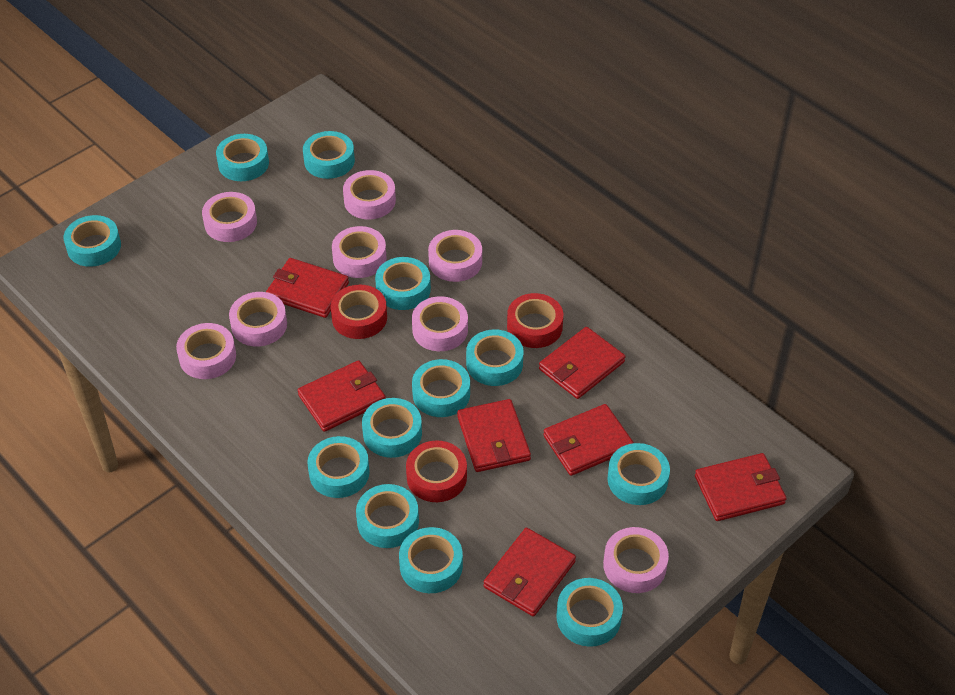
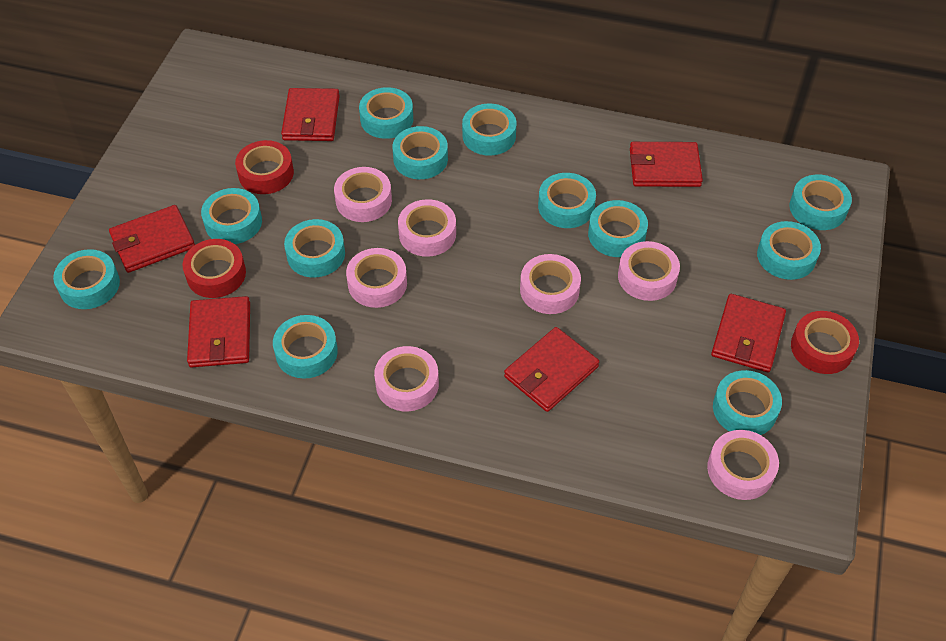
pink tape: [176,323,236,379] [202,192,257,242] [229,292,287,347] [332,226,387,278] [343,170,396,219] [412,296,468,351] [428,230,482,282] [603,527,669,593] = 8 -> [334,167,392,222] [346,248,407,308] [374,346,439,411] [398,199,456,257] [520,254,581,314] [618,241,680,301] [707,430,779,500] = 7
red wallet: [266,258,349,318] [298,360,386,432] [457,399,531,472] [483,528,576,617] [539,327,625,399] [543,404,634,476] [695,453,787,521] = 7 -> [109,205,195,273] [187,296,250,368] [281,88,340,141] [504,327,599,412] [630,142,703,187] [711,294,786,372] = 6

